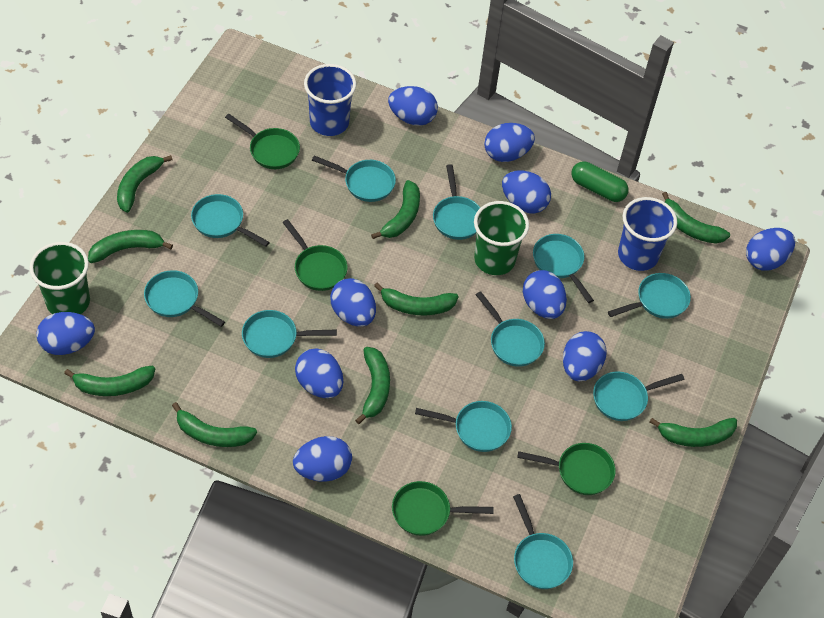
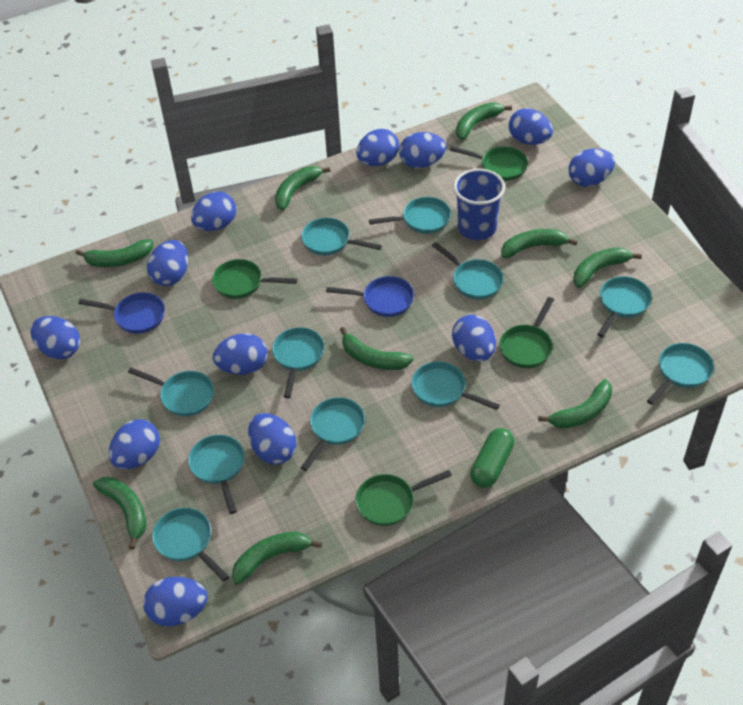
blue cup: [304,64,356,136] [618,197,677,271] = 2 -> [453,168,505,240] = 1
blue egg: [36,312,95,355] [293,436,352,482] [295,349,343,398] [330,278,376,327] [388,86,438,126] [484,123,535,162] [502,171,551,214] [523,270,567,319] [563,331,607,381] [746,228,795,271] = 10 -> [30,316,80,359] [109,419,160,469] [143,577,208,626] [147,240,188,286] [191,191,237,231] [213,333,268,375] [248,413,297,465] [356,129,399,166] [399,132,446,168] [452,315,496,361] [509,108,553,145] [569,149,615,187] = 12
blue pan: none = 0 -> [78,292,165,334] [326,276,414,317] = 2
green cup: [29,242,90,314] [474,201,529,275] = 2 -> none = 0

